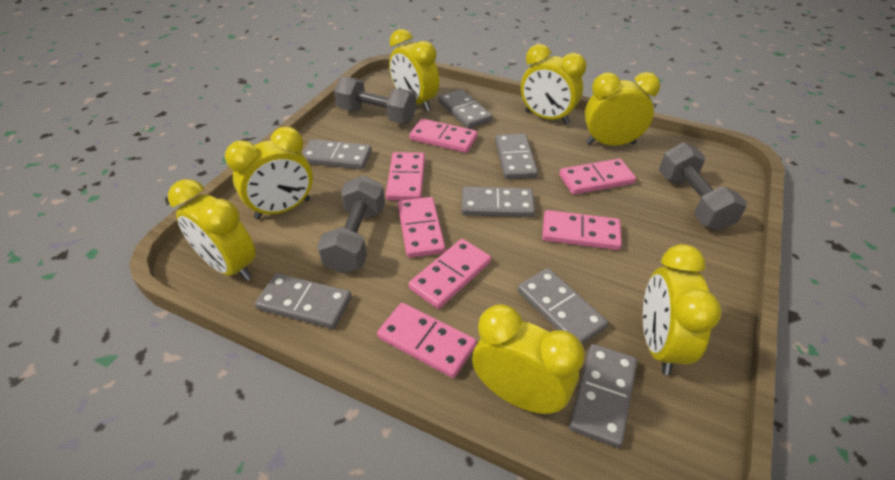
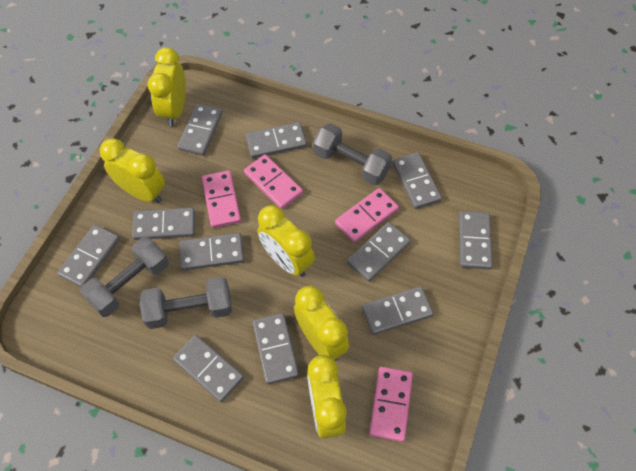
grey domino: [255,273,351,329] [302,139,372,170] [438,89,492,129] [461,186,535,217] [495,133,538,179] [517,268,608,344] [569,344,637,448] = 7 -> [57,225,120,287] [132,208,195,240] [173,335,244,402] [177,104,223,156] [179,233,244,270] [246,122,307,159] [253,313,299,384] [347,222,411,282] [362,286,434,335] [392,152,442,209] [459,211,493,270] = 11
pink domino: [377,303,477,378] [386,152,425,201] [398,197,445,258] [409,119,478,153] [409,239,491,309] [542,210,622,250] [559,159,636,195] = 7 -> [202,170,241,228] [244,154,303,209] [335,188,399,243] [369,367,413,442] = 4
yellow clock: [168,179,256,281] [225,127,313,219] [389,29,439,112] [472,304,585,415] [521,44,586,124] [584,72,660,146] [643,244,722,375] = 7 -> [100,138,165,203] [148,47,186,127] [257,205,315,277] [294,285,349,361] [307,355,347,439] = 5

